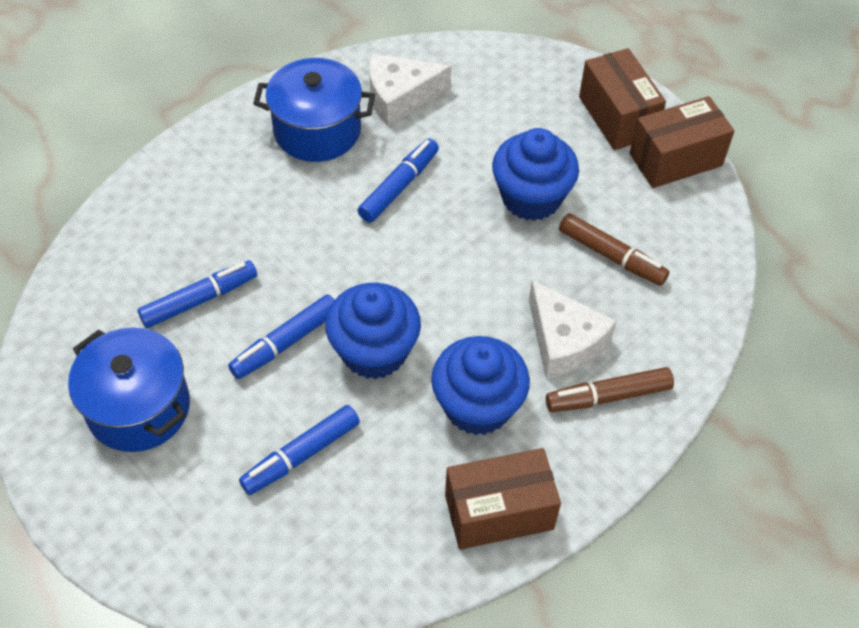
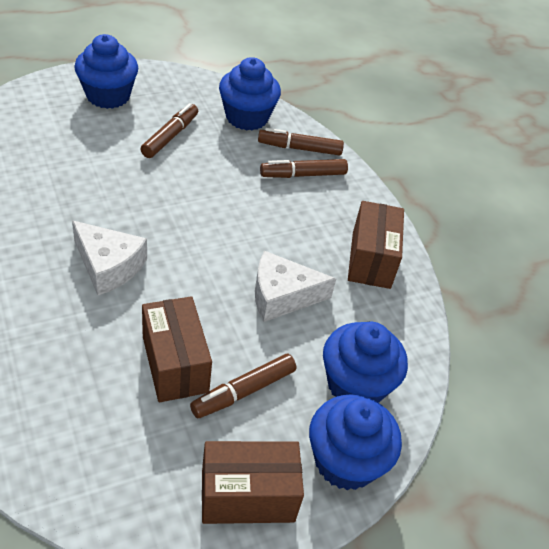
blue cupcake: [325,283,421,379] [431,336,530,435] [492,128,579,221] = 3 -> [74,34,138,109] [219,57,281,131] [309,394,402,490] [323,322,408,403] = 4
blue marker: [137,260,257,328] [228,294,334,379] [239,405,360,495] [357,139,439,223] = 4 -> none = 0
blue pot: [68,328,190,452] [253,58,375,162] = 2 -> none = 0
brown marker: [546,367,674,412] [559,213,670,286] = 2 -> [140,103,198,158] [190,354,296,418] [258,128,344,156] [260,159,348,178] = 4

